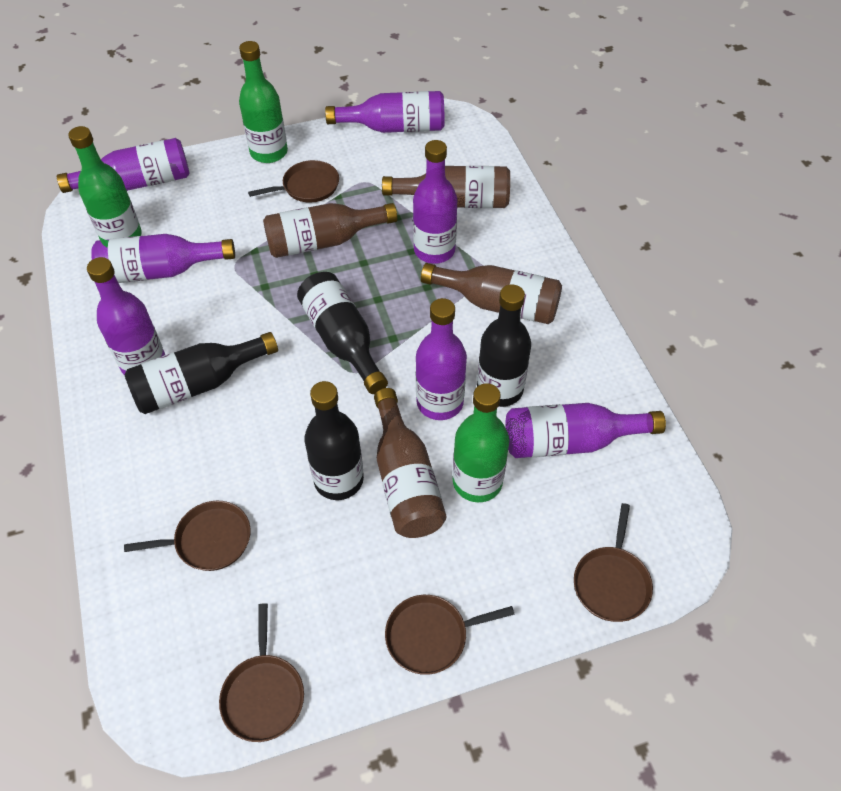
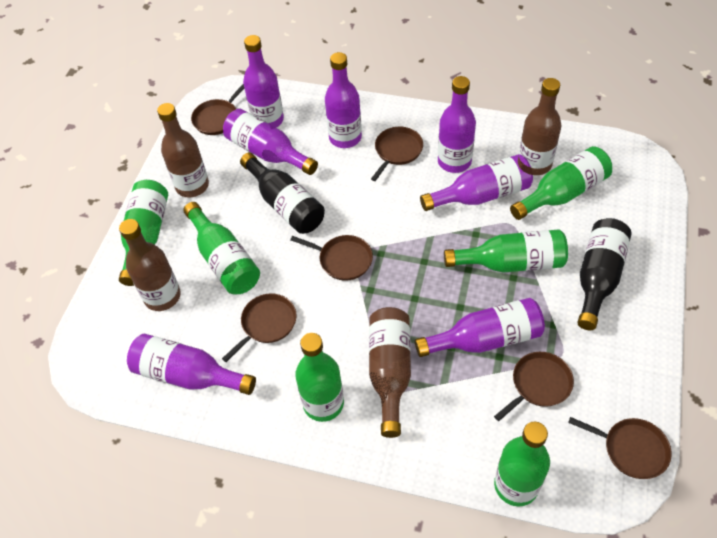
black bottle: [125,332,278,414] [297,272,388,394] [305,381,364,500] [477,284,531,407] = 4 -> [240,153,325,234] [577,218,631,330] = 2
brown pan: [124,501,251,571] [219,603,304,742] [248,160,339,203] [385,595,515,675] [574,503,653,622] = 5 -> [191,84,244,135] [222,293,297,362] [290,235,373,281] [371,127,423,181] [494,352,574,421] [568,417,672,479] = 6
green bottle: [68,126,142,240] [239,41,288,163] [453,383,509,502] = 3 -> [119,180,168,286] [183,202,260,295] [295,333,344,422] [444,229,568,273] [494,422,550,507] [510,146,612,220] = 6

